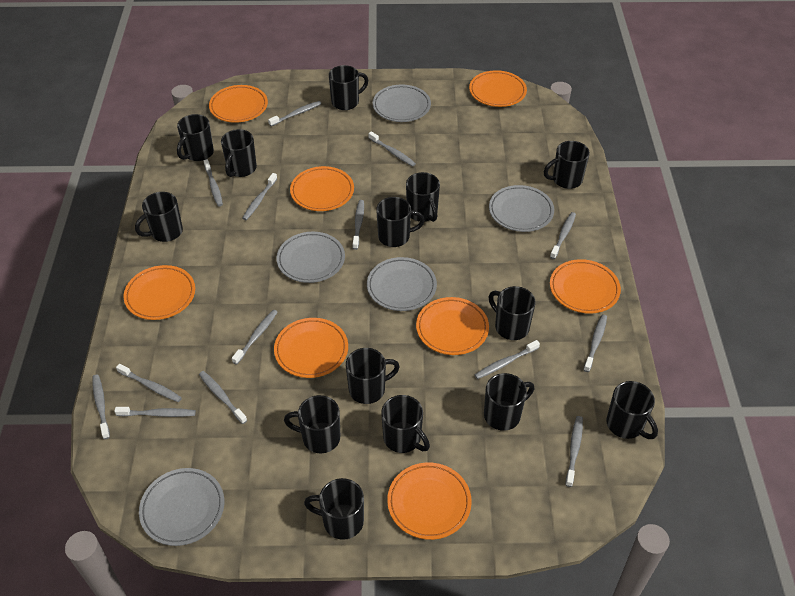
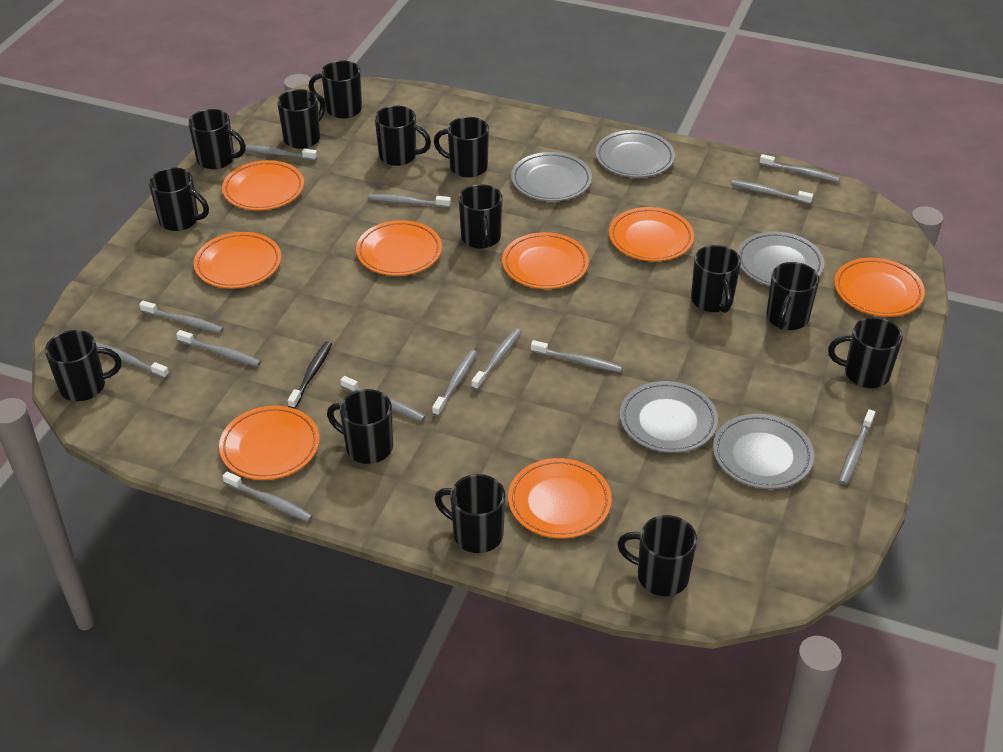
black toothbrush: none = 0 -> [288,341,332,409] = 1
grey toothbrush: [92,374,110,439] [114,407,196,417] [116,364,182,402] [199,371,247,424] [204,159,223,206] [232,310,278,365] [242,173,277,220] [268,101,321,126] [353,200,364,250] [368,131,416,166] [475,340,540,379] [550,212,576,259] [565,416,583,487] [583,315,607,372] = 14 -> [96,342,169,378] [139,301,224,333] [176,330,261,367] [222,471,313,522] [245,145,317,160] [340,376,426,421] [368,194,451,208] [432,350,477,416] [471,328,522,390] [531,340,623,372] [731,180,813,204] [760,154,840,182] [839,409,875,485] = 13

